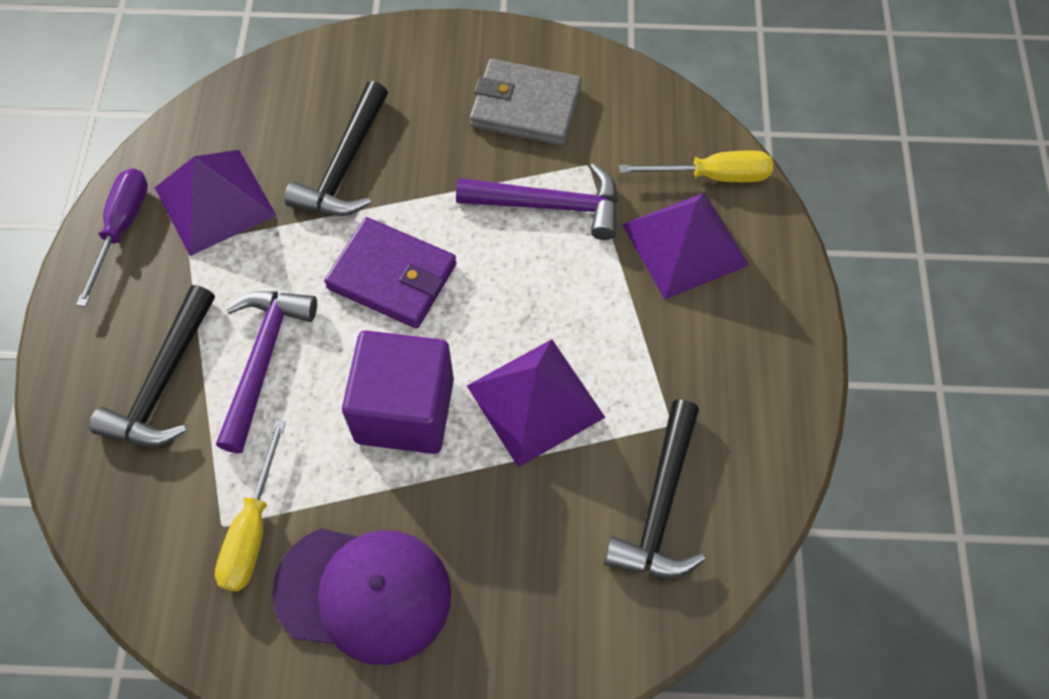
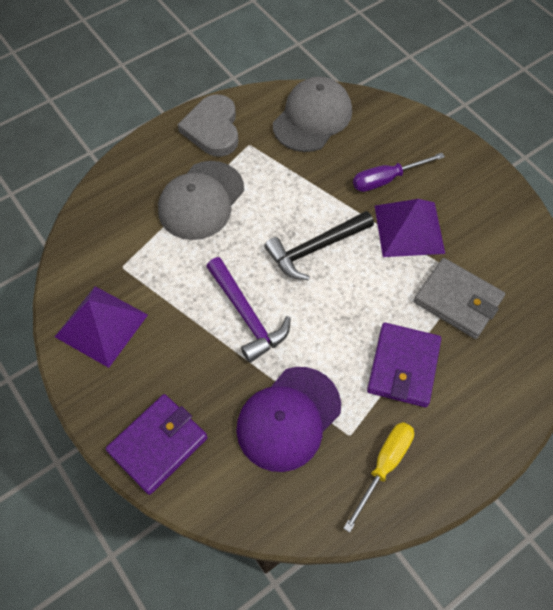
black hammer: [89,285,215,447] [284,81,388,216] [604,400,705,578] = 3 -> [264,211,374,280] = 1
grey cap: none = 0 -> [158,161,244,240] [273,77,352,152] = 2
grey heart: none = 0 -> [178,94,238,157] = 1
purple cube: [342,330,454,454] = 1 -> none = 0
purple hammer: [216,291,317,453] [456,163,618,240] = 2 -> [206,257,291,363] = 1
purple pyramid: [155,150,277,256] [467,339,606,467] [622,192,750,299] = 3 -> [55,286,148,368] [375,199,445,257] = 2
purple wallet: [324,217,457,329] = 1 -> [106,394,208,495] [367,323,441,407] = 2
yellow screwdriver: [215,420,286,591] [619,150,773,182] = 2 -> [343,422,414,533] = 1

